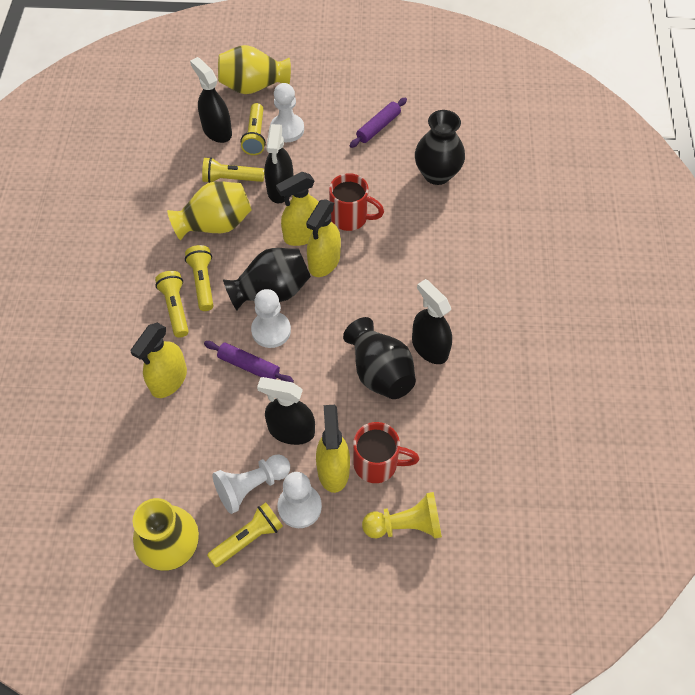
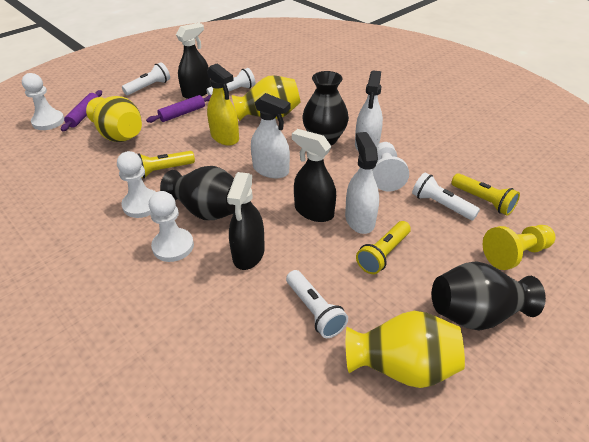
black spray bottle: [190,57,232,143] [257,377,315,445] [264,124,293,203] [412,279,452,364] = 4 -> [176,23,211,99] [227,172,265,270] [292,129,336,222] = 3
red mug: [329,173,384,231] [353,422,420,483] = 2 -> none = 0
white flashlight: none = 0 -> [122,62,170,95] [206,68,255,95] [286,270,348,338] [412,172,480,220] = 4
white spray bottle: none = 0 -> [251,93,291,178] [345,132,379,234] [355,70,383,150] = 3
yellow flashlight: [155,271,189,338] [185,245,213,311] [202,157,264,183] [207,502,283,567] [240,103,266,155] = 5 -> [138,151,195,179] [356,221,411,274] [451,173,520,216] = 3
yellow spray bottle: [130,323,187,398] [276,172,319,246] [306,199,341,277] [316,405,350,493] = 4 -> [207,63,239,146] = 1

